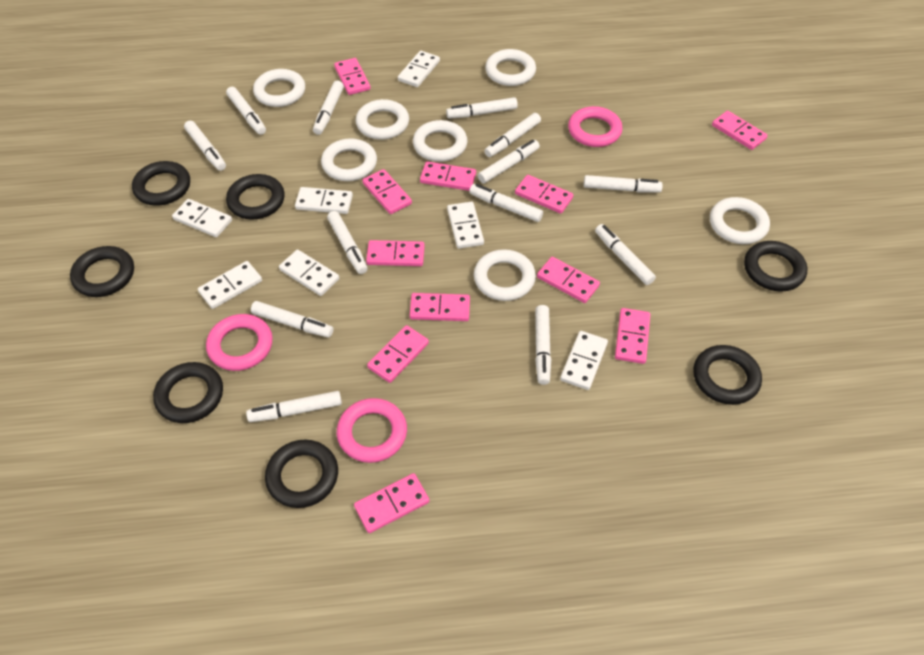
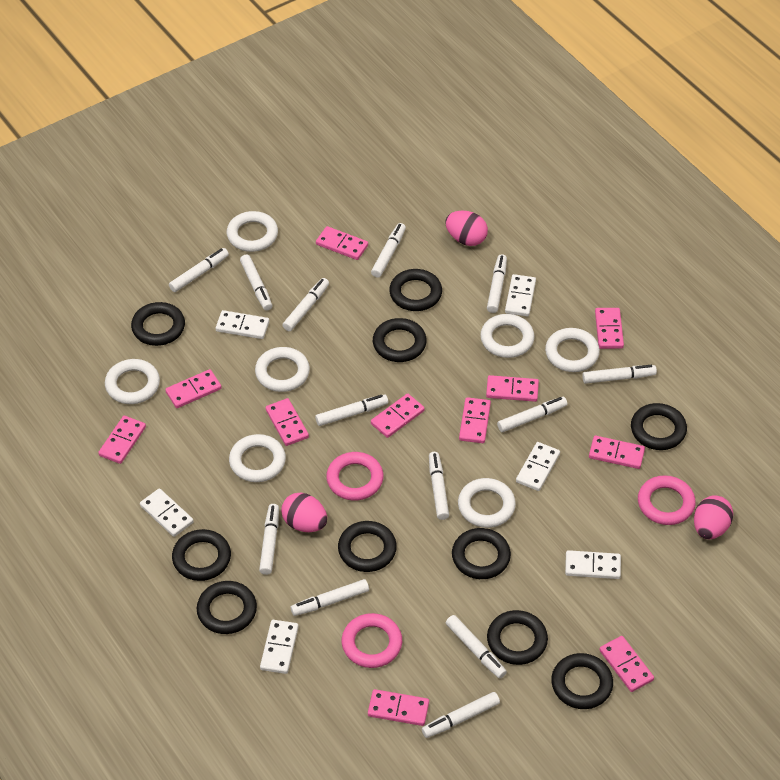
black ring: [70,246,134,297] [132,161,190,206] [153,362,223,423] [226,174,285,220] [265,439,338,508] [693,345,762,405] [744,241,807,292] = 7 -> [131,302,185,346] [172,529,231,581] [197,581,257,634] [338,521,397,572] [373,318,427,362] [389,269,442,311] [452,528,511,579] [487,610,548,665] [551,653,613,709] [631,403,687,450] = 10
pink egg: none = 0 -> [281,493,327,532] [445,211,488,246] [694,495,733,539] = 3
white domino: [172,199,232,237] [198,261,262,309] [279,250,339,296] [295,187,353,214] [398,51,440,87] [447,202,484,249] [560,331,608,390] = 7 -> [140,488,194,537] [216,310,269,339] [260,620,299,674] [505,274,536,317] [516,442,560,491] [565,550,621,579] = 6

